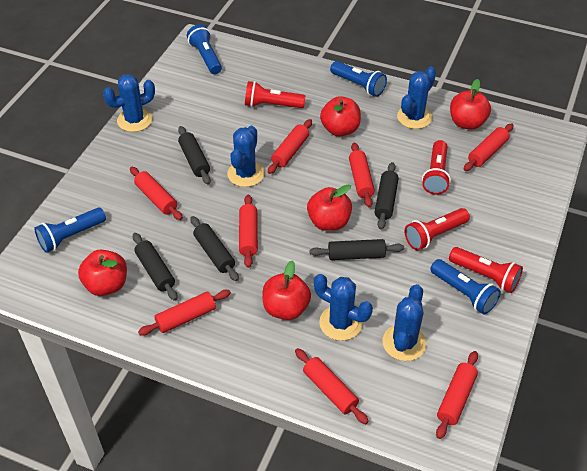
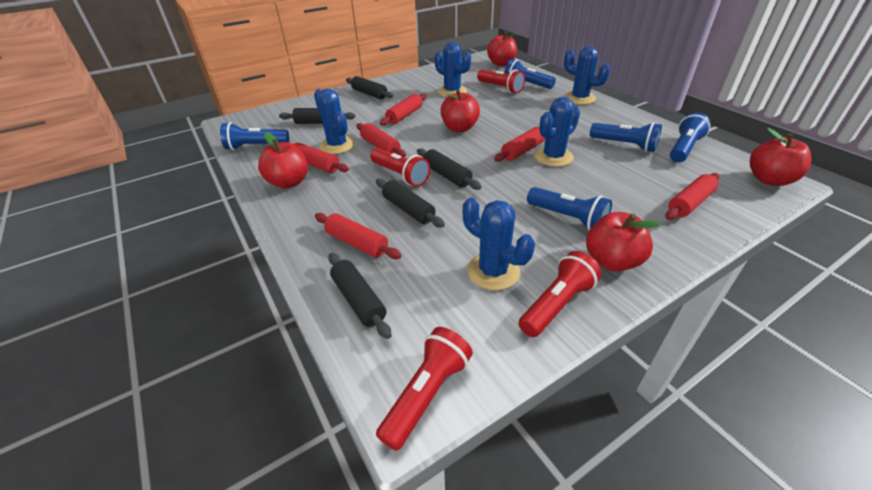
blue flashlight: [35,208,106,253] [187,24,222,74] [330,61,387,97] [430,259,501,315] = 4 -> [220,122,289,150] [504,59,556,89] [527,187,612,231] [590,122,662,152] [670,112,711,163] = 5
red rolling pin: [130,167,183,220] [138,290,231,335] [239,195,258,268] [268,119,312,174] [295,348,369,424] [349,142,375,208] [436,351,478,439] [464,123,514,171] = 8 -> [294,142,349,173] [315,213,402,259] [356,123,406,157] [380,94,427,125] [494,127,546,162] [665,173,720,220] = 6

